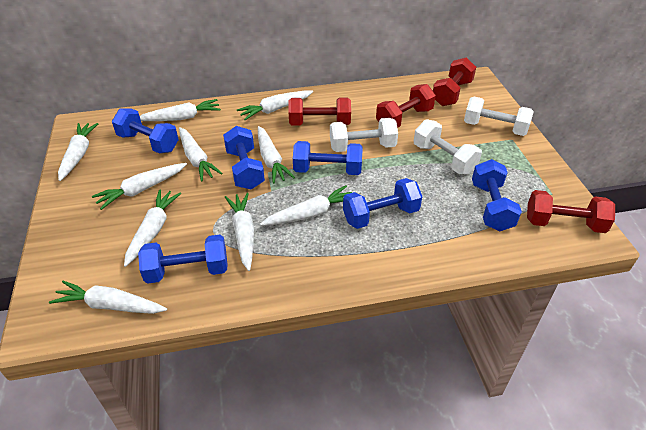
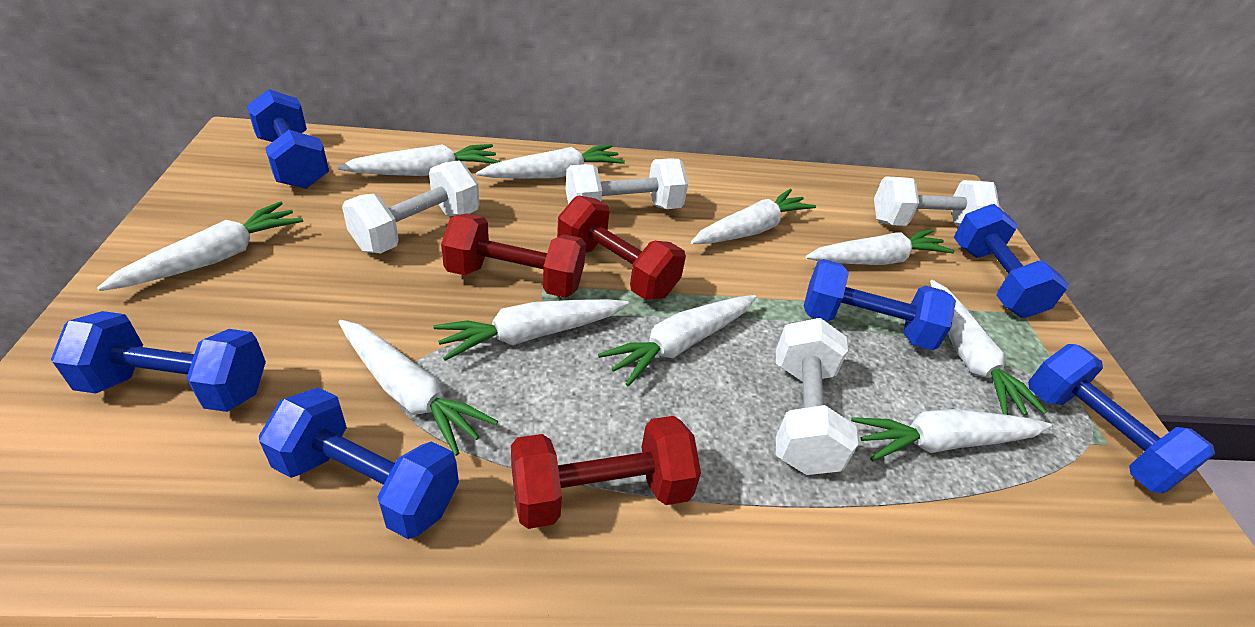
red dumbbell: [289,97,351,125] [376,84,436,128] [433,58,476,106] [527,190,615,233] = 4 -> [441,213,586,298] [511,416,701,529] [557,195,686,300] = 3
white dumbbell: [330,118,398,152] [414,119,482,174] [464,97,534,136] = 3 -> [342,161,479,253] [566,158,688,209] [776,318,858,475] [874,176,1000,226] = 4

